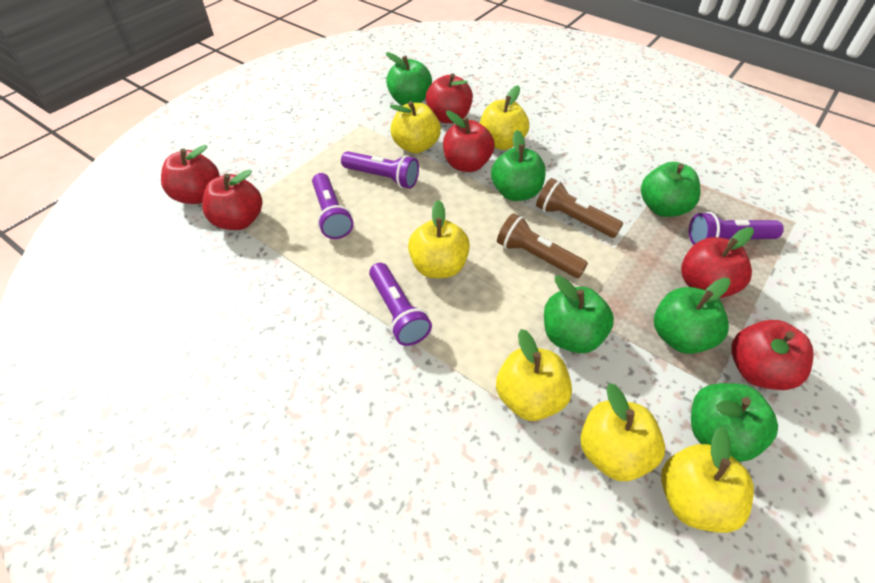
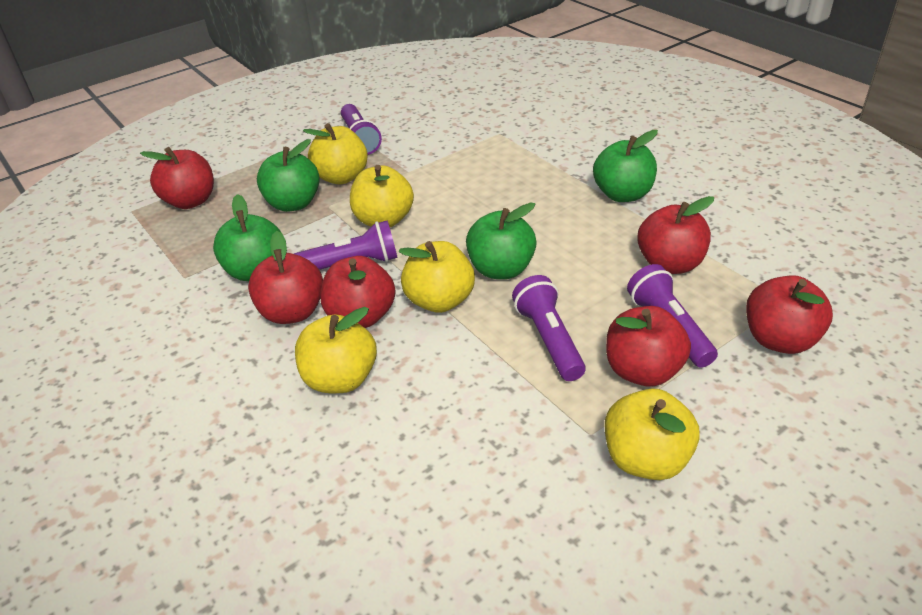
brown flashlight: [497,213,588,278] [536,178,623,238] = 2 -> none = 0
green apple: [386,52,432,105] [491,130,546,201] [544,276,614,353] [641,162,700,217] [654,278,731,354] [691,383,778,462] = 6 -> [213,194,281,281] [257,139,320,212] [466,202,537,279] [593,130,658,202] = 4
yellow apple: [390,101,441,153] [408,200,470,278] [480,86,529,150] [496,329,572,421] [580,383,665,481] [661,427,754,533] = 6 -> [295,307,377,393] [303,123,368,184] [350,165,414,227] [399,241,475,313] [605,388,700,480] = 5

